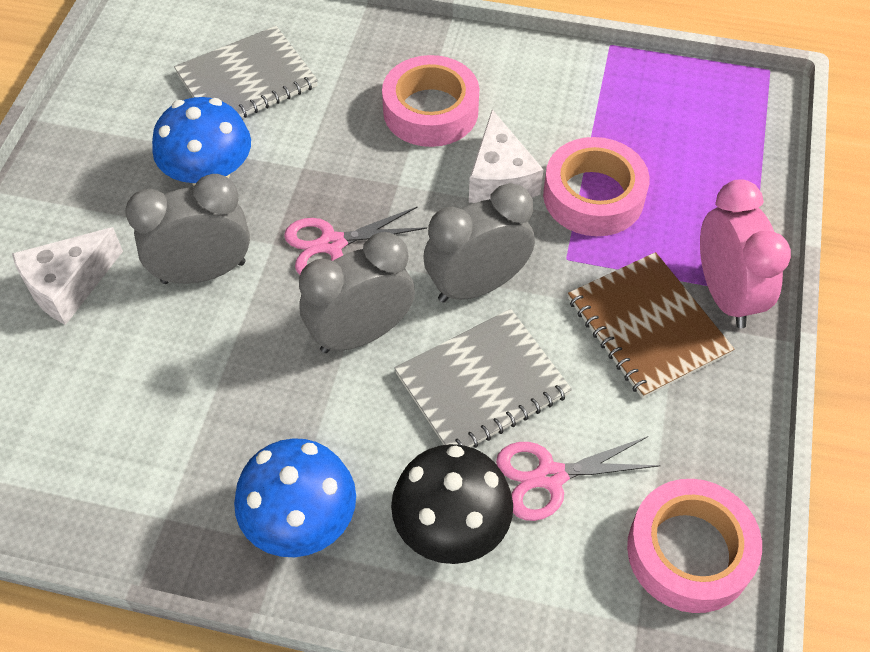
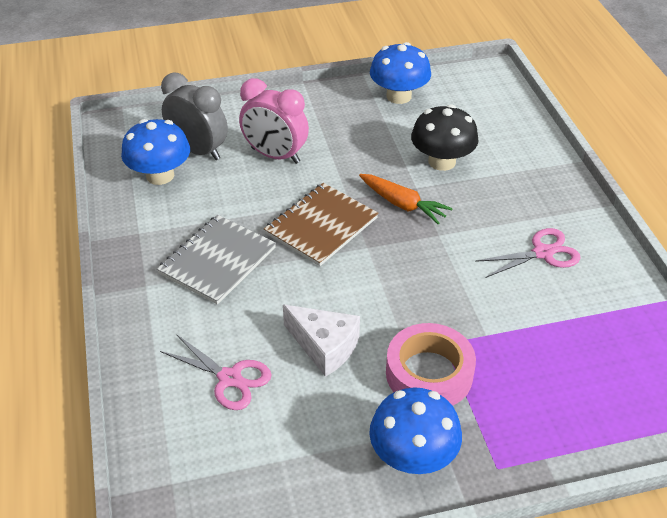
blue mushroom: [152,97,251,186] [234,438,356,557] = 2 -> [121,119,190,185] [369,387,462,474] [370,42,431,104] = 3
grey clock: [125,174,250,284] [299,232,415,353] [423,183,535,303] = 3 -> [161,72,228,160] = 1
grey notebook: [174,26,318,118] [394,309,572,448] = 2 -> [157,215,276,305] = 1
orange carrot: none = 0 -> [359,174,453,224] = 1
pink tape: [382,55,479,147] [543,137,650,236] [627,479,762,613] = 3 -> [386,323,476,406] = 1
white cheese: [12,227,123,325] [469,110,544,203] = 2 -> [283,305,360,377] = 1

